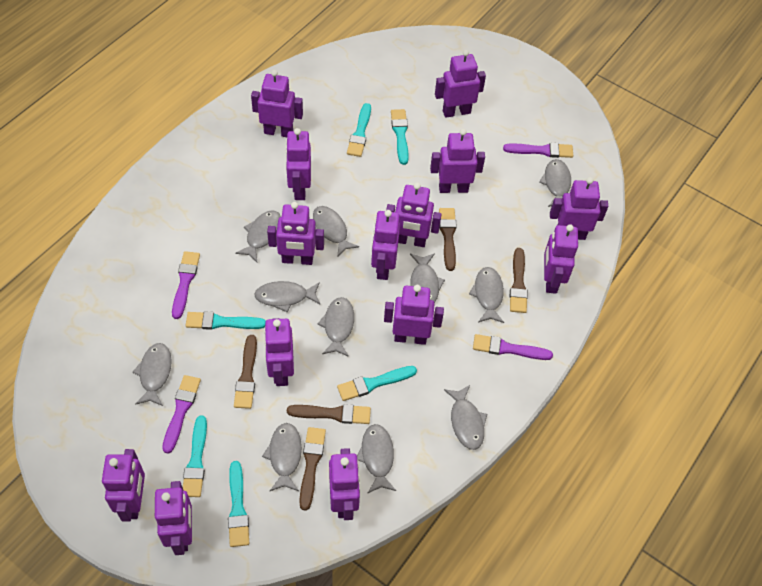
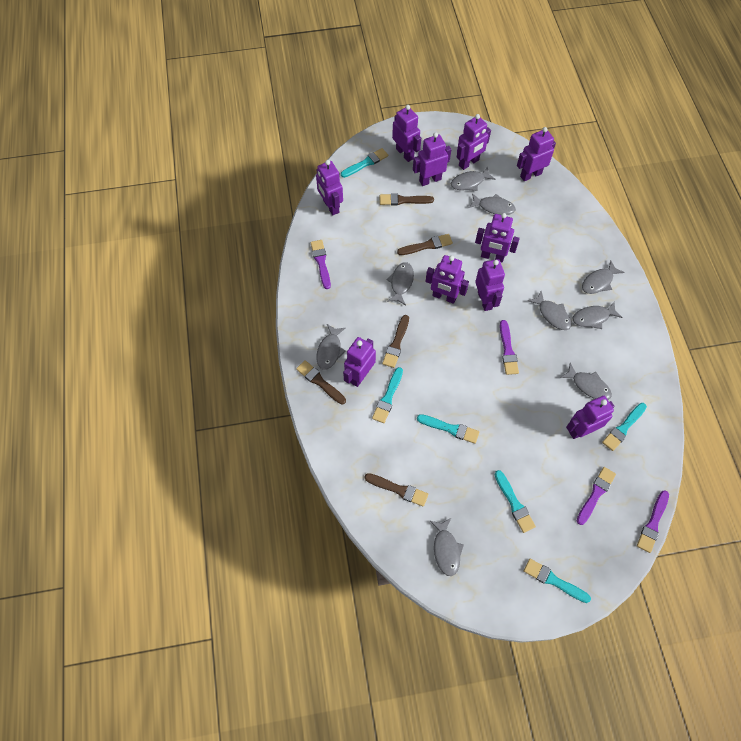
grey fish: [132,343,172,406] [235,210,281,263] [254,281,320,313] [262,423,302,491] [313,206,359,257] [318,297,354,357] [357,424,396,493] [410,253,445,303] [444,385,487,450] [469,267,504,323] [539,159,571,207] = 11 -> [316,324,346,370] [386,262,414,305] [430,518,464,576] [451,166,496,191] [469,193,516,215] [528,290,572,330] [560,363,612,400] [572,302,623,329] [582,260,625,294] = 9
purple robot: [102,449,145,522] [155,481,192,555] [251,70,303,137] [264,318,294,386] [267,202,324,265] [286,128,311,200] [329,448,360,520] [371,210,400,280] [384,285,444,345] [386,182,442,247] [430,129,485,193] [435,50,486,118] [544,224,578,294] [550,177,608,240] = 14 -> [316,160,343,215] [343,337,376,387] [392,105,421,162] [413,132,451,186] [425,255,469,304] [457,114,491,170] [475,213,520,262] [475,259,505,311] [517,127,556,181] [566,396,615,439] = 10

